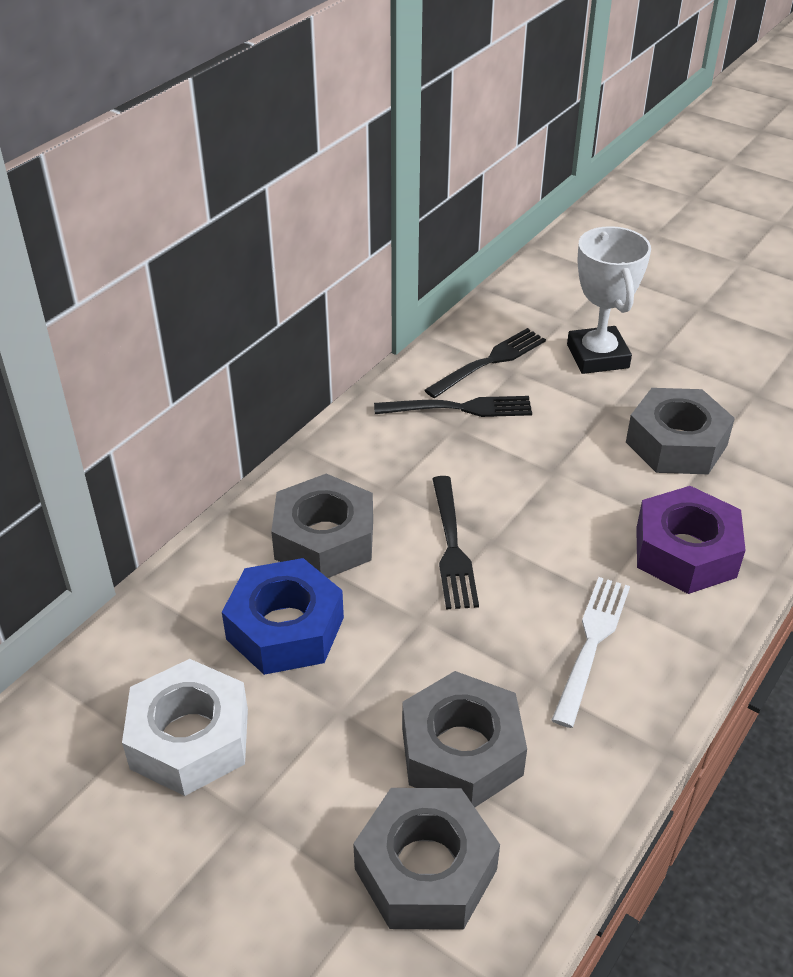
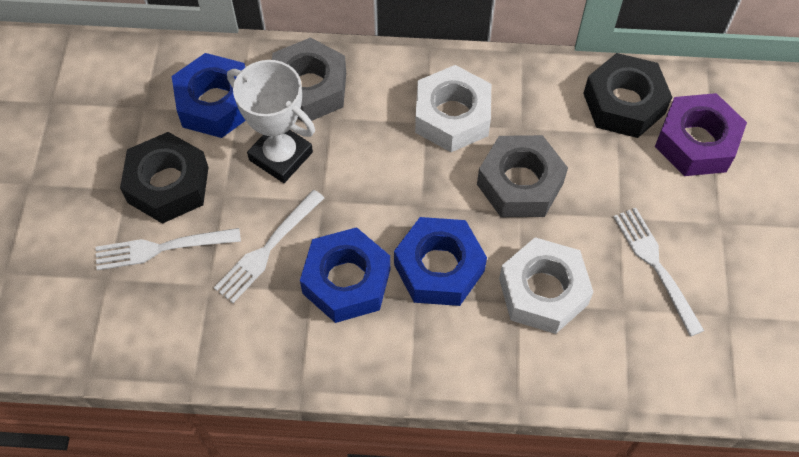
black fork: [374,396,532,417] [424,328,546,398] [432,476,479,610] = 3 -> none = 0
black nut: none = 0 -> [120,132,209,224] [583,53,672,138] = 2
blue nut: [222,558,344,675] = 1 -> [172,53,246,138] [300,227,390,323] [394,217,487,306] = 3
grey nut: [271,474,373,578] [353,788,500,930] [402,671,527,807] [626,388,735,474] = 4 -> [272,37,346,122] [477,135,568,217] = 2
white fork: [552,577,630,728] = 1 -> [95,228,241,270] [214,190,324,303] [614,208,704,337] = 3
white nut: [122,659,248,796] = 1 -> [415,65,491,152] [499,237,593,334] = 2

